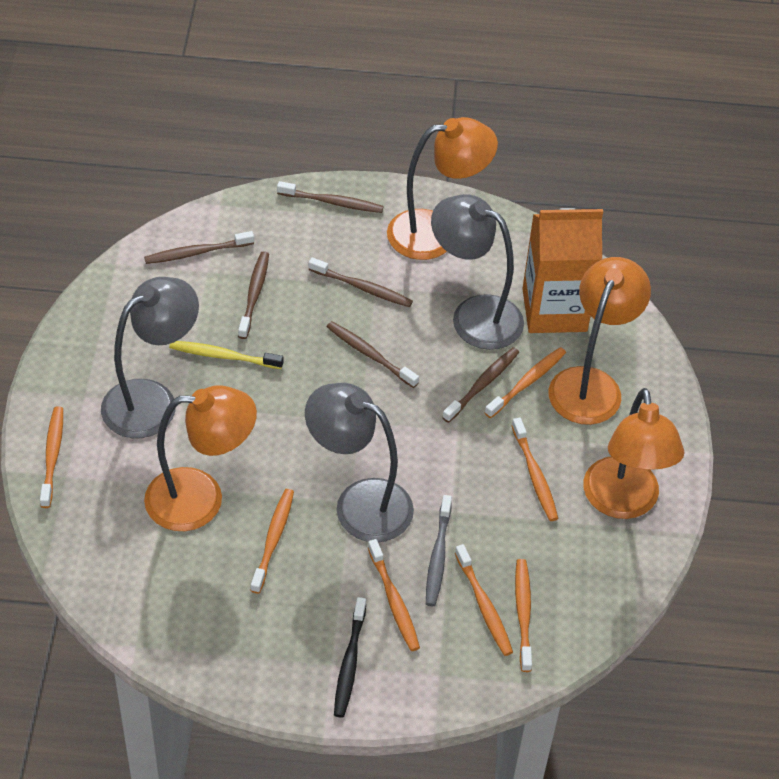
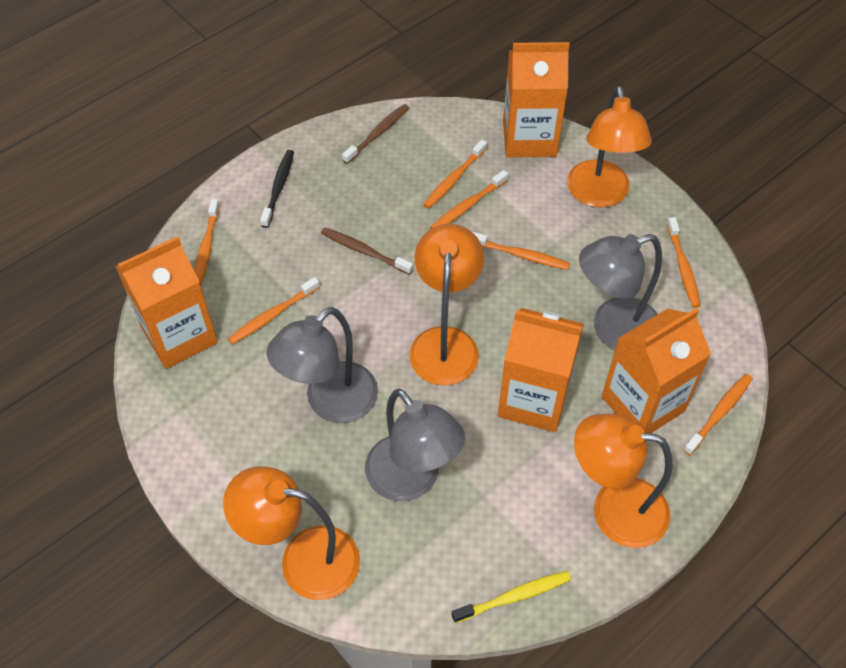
brown toothbrush: [144,231,254,264] [238,251,269,339] [277,181,384,213] [309,257,413,307] [327,321,419,388] [442,347,519,423] = 6 -> [321,227,413,275] [342,104,409,164] = 2
grey toothbrush: [426,495,452,606] = 1 -> none = 0
orange carton: [522,208,603,333] = 1 -> [115,236,218,369] [498,308,584,432] [503,42,570,157] [602,308,711,433] = 4

